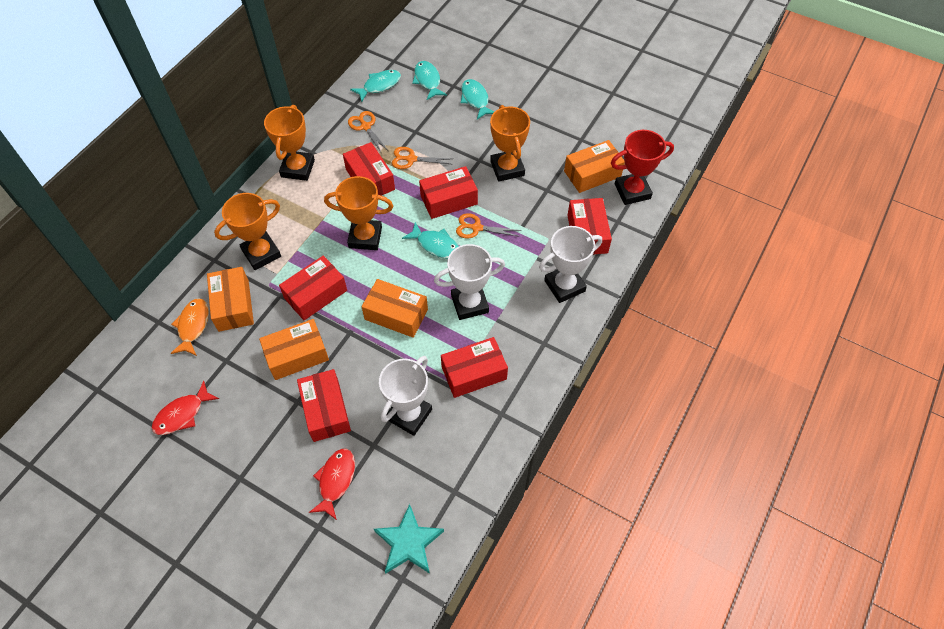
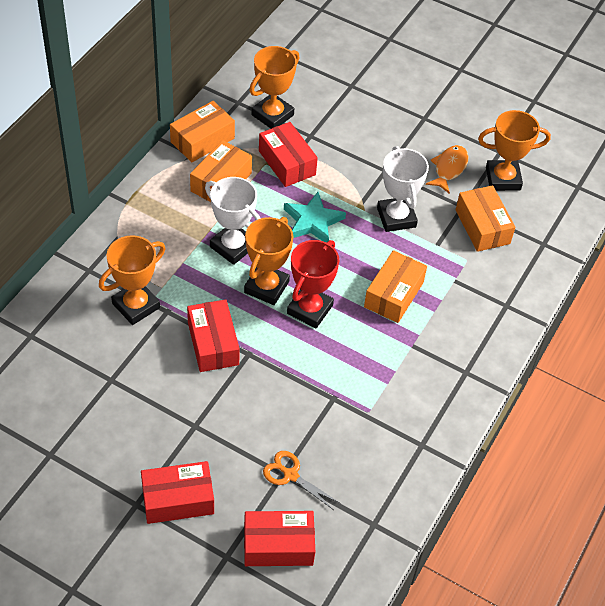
orange scissors: [348,111,387,154] [392,147,451,169] [456,213,521,238] = 3 -> [263,451,340,510] = 1
red box: [279,255,347,320] [297,369,351,442] [343,142,395,196] [419,166,478,219] [441,337,508,398] [567,198,612,255] = 6 -> [141,461,214,524] [187,299,240,372] [244,511,315,566] [259,122,318,187] = 4
red fish: [152,381,219,435] [309,449,355,520] = 2 -> none = 0
turquoise fish: [350,70,401,102] [402,222,459,259] [412,61,447,100] [461,79,495,119] = 4 -> none = 0
white trophy: [379,356,432,436] [434,244,505,320] [539,226,602,303] = 3 -> [205,177,261,265] [377,146,429,232] = 2

